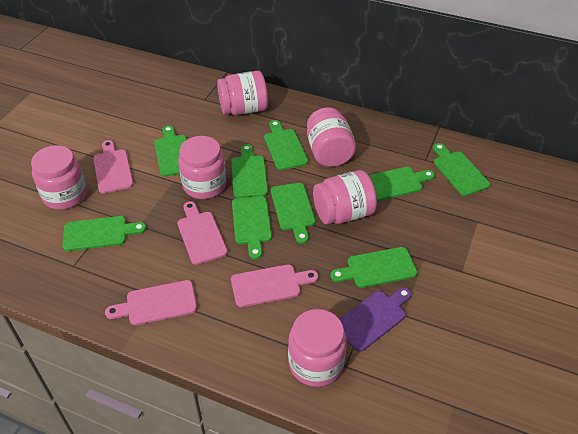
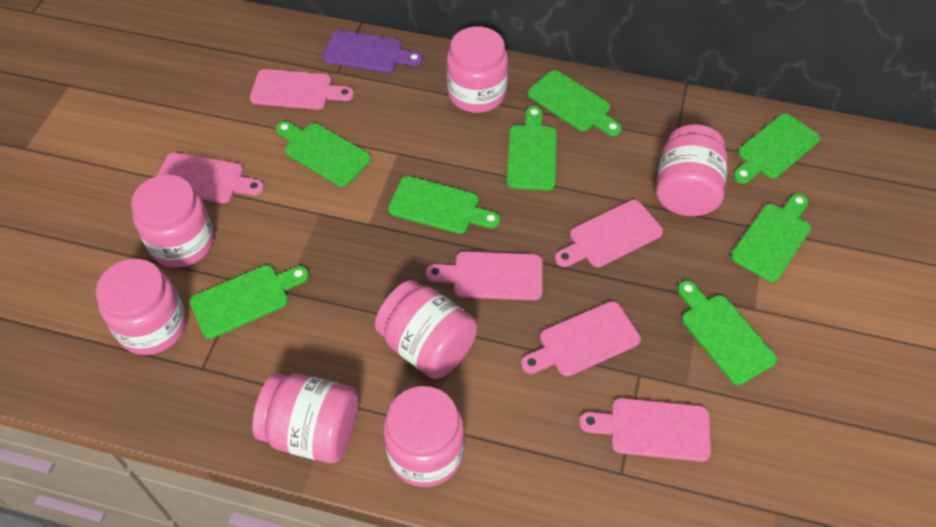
green cutting board: [62,216,146,251] [155,125,187,177] [231,144,268,198] [232,196,272,259] [264,120,308,170] [271,183,315,244] [330,247,417,288] [369,167,435,201] [433,143,490,196] = 9 -> [189,265,309,339] [275,121,371,187] [388,176,500,234] [506,106,557,191] [528,70,622,136] [677,280,777,385] [731,194,811,282] [733,113,820,184] = 8
pink cutting board: [93,140,133,193] [105,280,197,325] [177,201,228,265] [231,264,318,307] = 4 -> [157,153,264,203] [250,69,354,110] [426,251,543,301] [521,301,641,376] [555,200,663,267] [579,398,711,462] = 6
pink jar: [31,145,87,210] [178,136,226,199] [217,71,268,115] [288,309,347,387] [307,107,356,167] [313,170,377,224] = 6 -> [96,259,187,355] [131,174,214,268] [252,373,358,463] [375,280,477,379] [383,386,464,487] [447,26,508,113] [656,125,728,216] = 7

